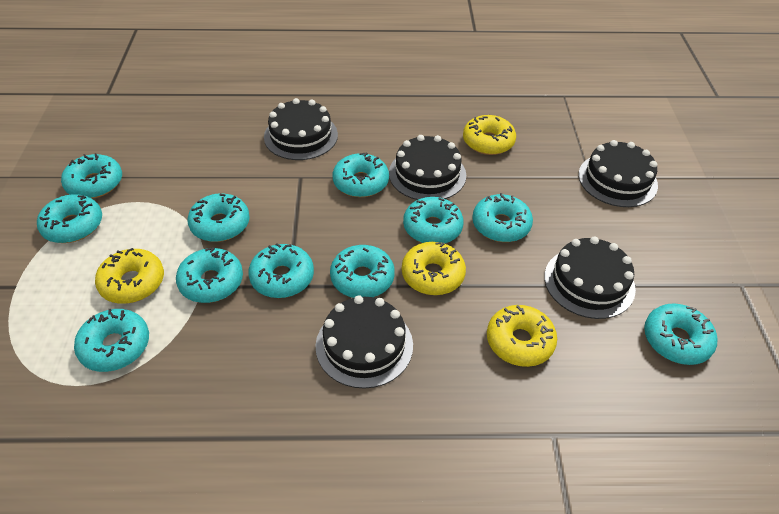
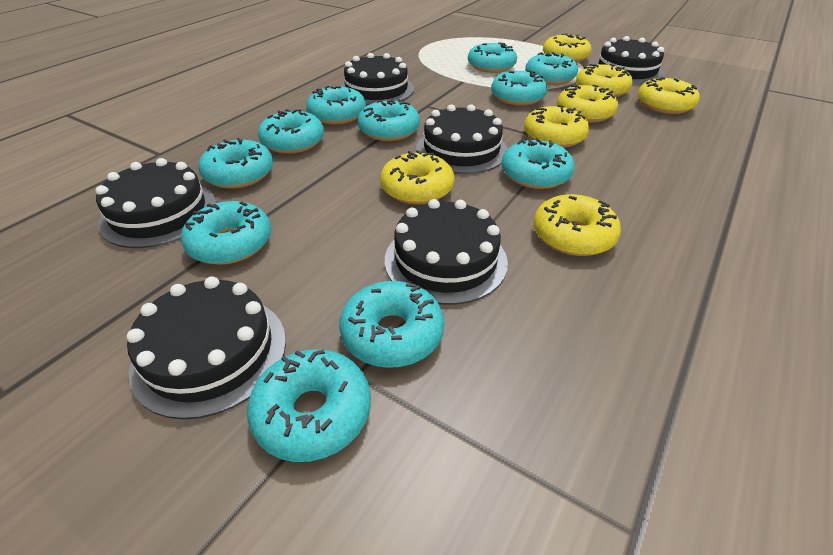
black cake: [264,98,338,160] [316,295,413,389] [389,135,466,200] [544,237,636,319] [578,140,658,207] = 5 -> [95,158,216,248] [127,276,286,420] [340,53,414,105] [385,199,508,305] [416,104,508,174] [593,36,664,84] = 6
yellow donut: [95,248,164,304] [402,242,466,295] [463,115,516,155] [487,305,557,367] = 4 -> [380,150,455,204] [524,105,589,148] [533,194,621,256] [543,33,592,63] [557,85,618,123] [576,64,633,97] [637,78,700,114] = 7

